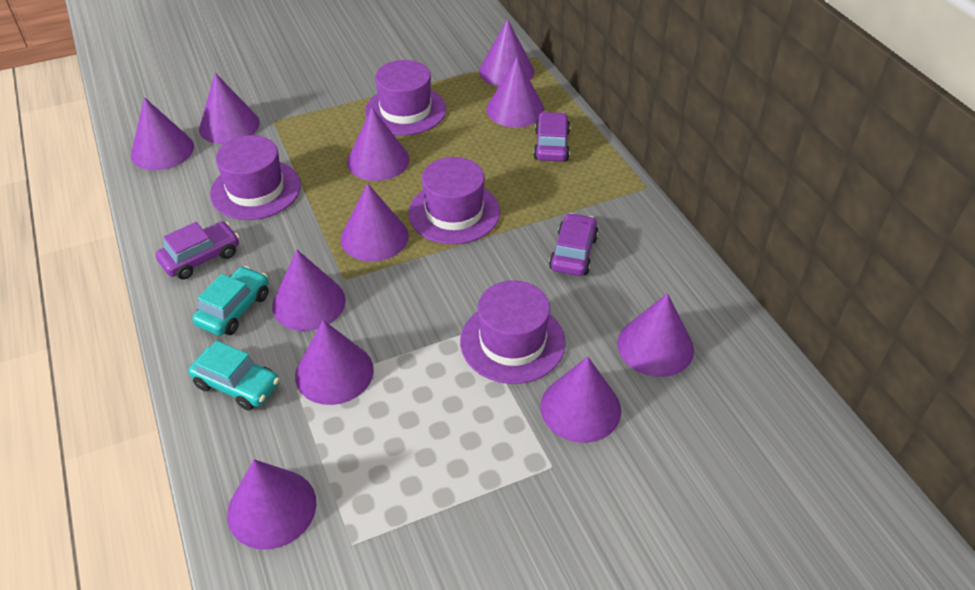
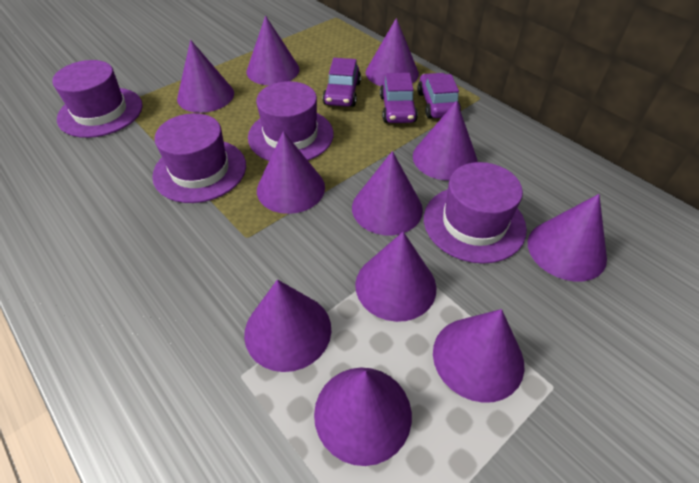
turquoise car: [188,341,279,411] [192,266,269,336] = 2 -> none = 0

